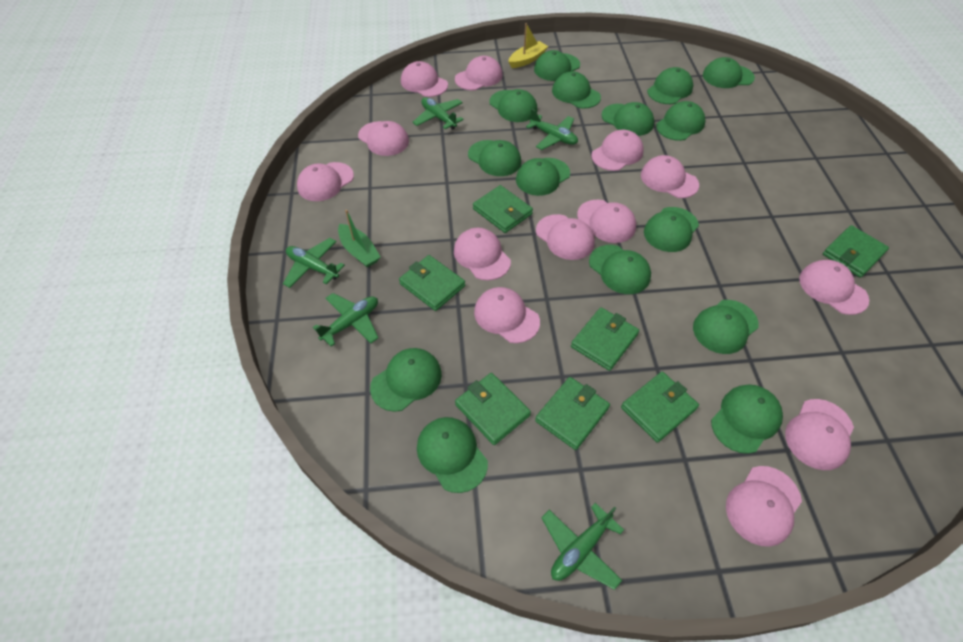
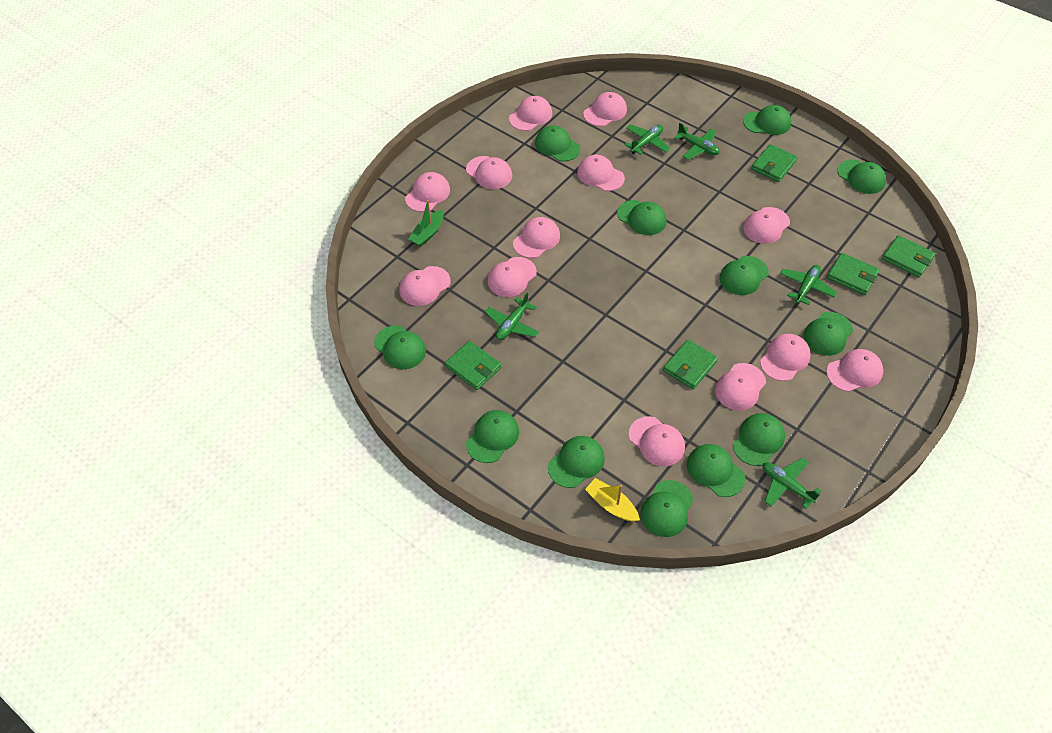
green cap: [370,348,442,412] [417,417,488,493] [468,140,521,176] [489,89,538,122] [516,158,570,196] [534,50,580,81] [552,71,601,109] [589,245,651,294] [602,102,654,136] [644,207,699,252] [647,67,693,104] [656,101,706,141] [693,300,759,354] [703,57,755,88] [711,384,783,454] = 15 -> [374,326,426,369] [466,410,519,463] [535,125,580,162] [548,436,605,488] [617,200,667,235] [640,480,694,537] [687,444,745,497] [720,256,769,295] [733,413,785,466] [743,105,791,135] [803,312,853,356] [837,160,886,194] = 12
green wallet: [399,255,465,311] [455,373,531,445] [473,185,533,233] [535,377,610,450] [571,307,639,371] [621,372,699,443] [823,225,889,278] = 7 -> [445,341,501,390] [663,340,718,389] [751,144,798,182] [827,253,880,295] [882,235,935,278] = 5

